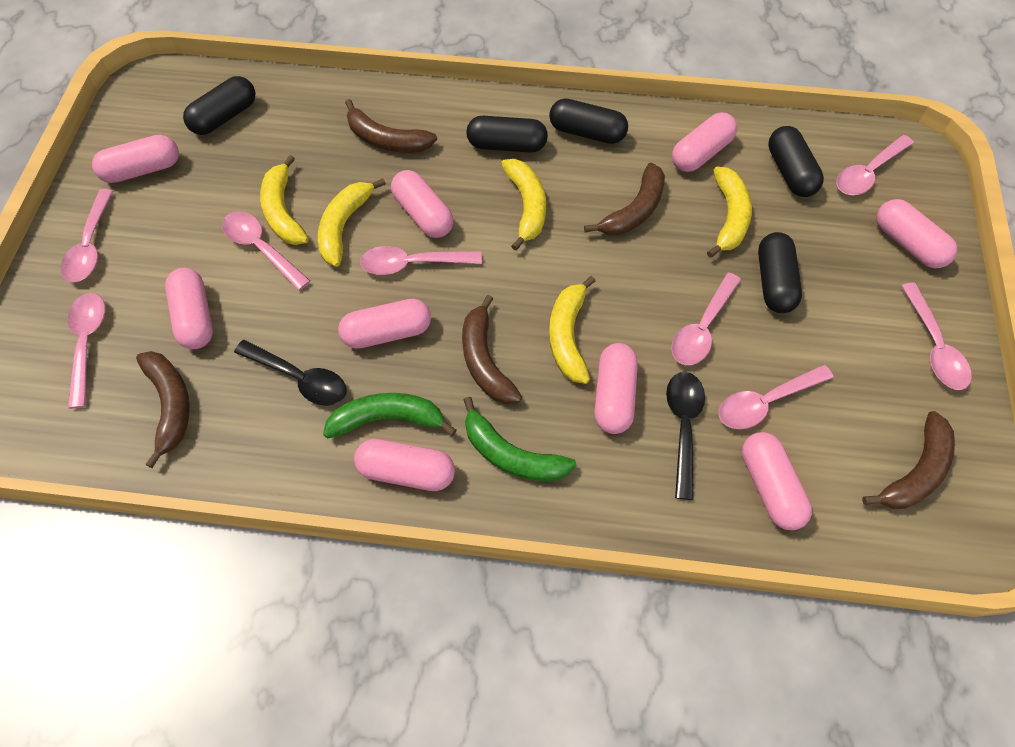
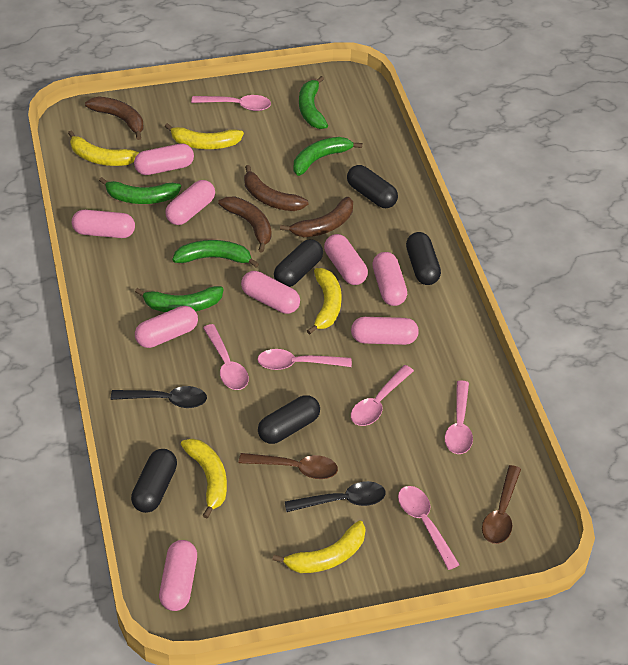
brown banana: [136,351,190,468] [345,99,437,153] [462,295,522,404] [584,162,665,235] [862,411,955,509] = 5 -> [85,97,143,140] [218,197,272,253] [244,165,308,211] [280,197,353,237] = 4
brown spoon: none = 0 -> [239,453,338,479] [482,465,521,544] = 2
green banana: [323,393,457,439] [464,397,576,481] = 2 -> [99,177,181,204] [135,286,224,312] [172,240,259,267] [293,137,362,176] [299,76,328,129] = 5
pink spoon: [61,189,113,283] [68,293,105,409] [222,211,310,291] [360,246,482,275] [671,273,741,365] [719,365,834,429] [836,135,914,195] [901,283,972,390] = 8 -> [191,95,271,111] [203,324,249,390] [257,349,352,370] [351,365,414,426] [398,486,460,570] [445,380,473,454] = 6

